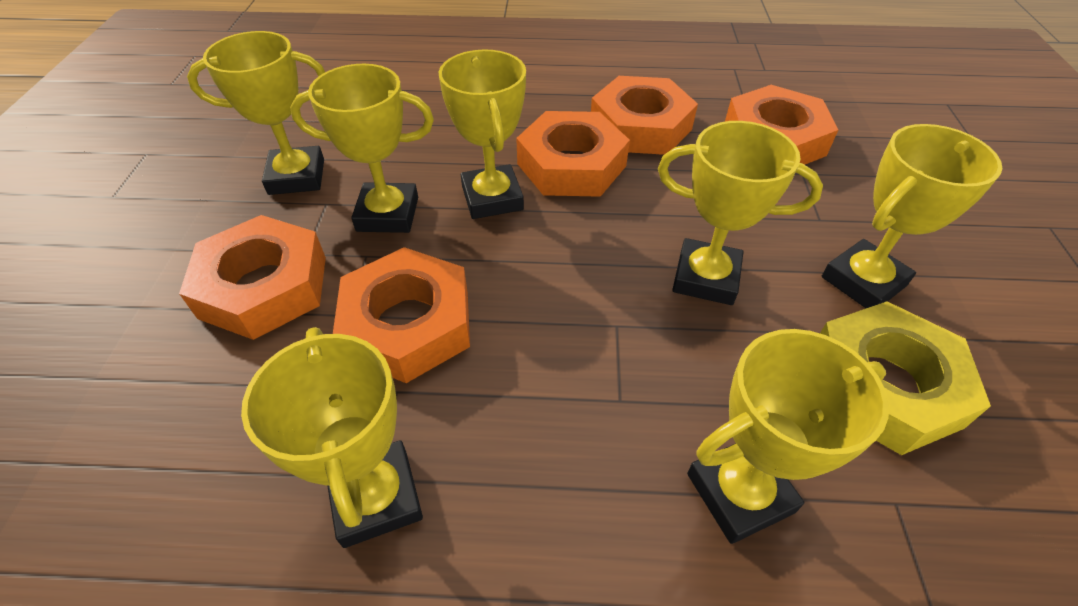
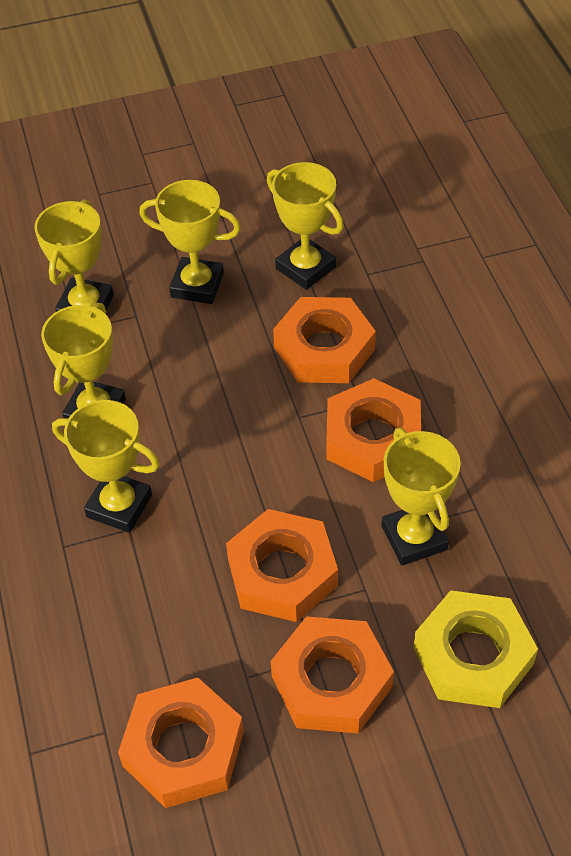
yellow trophy: [187,31,325,195] [241,327,423,548] [290,64,434,233] [439,49,526,219] [658,121,823,305] [687,329,889,544] [822,124,1002,308] = 7 -> [35,199,114,312] [41,303,126,418] [52,400,160,533] [139,180,241,304] [267,162,344,290] [382,428,461,566] = 6

